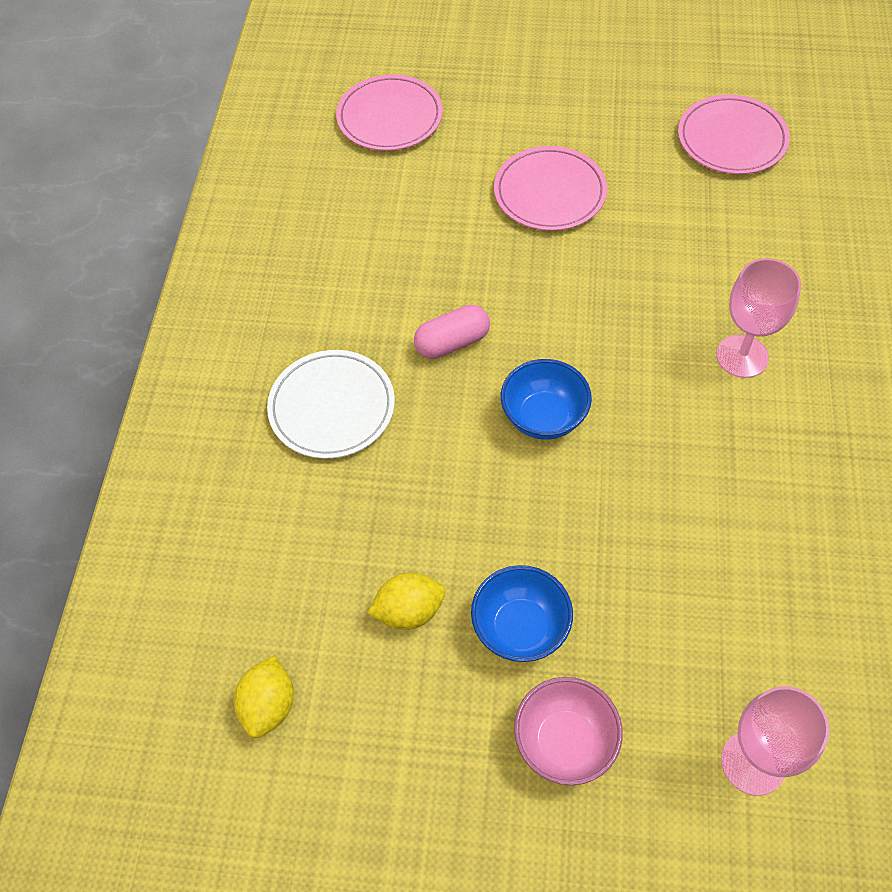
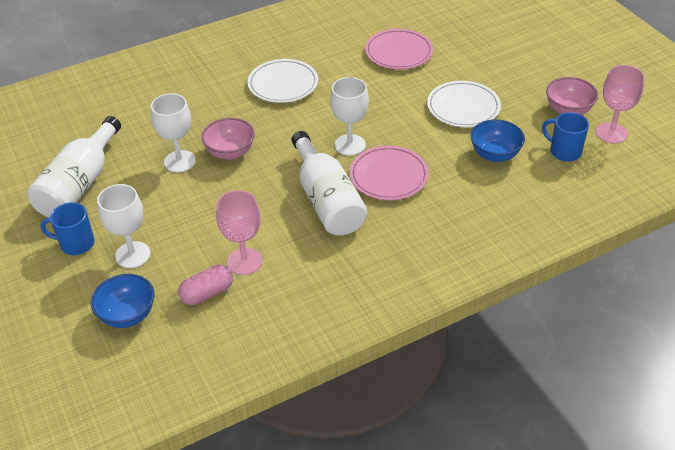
blue mug: none = 0 -> [40,202,95,255] [542,112,589,162] = 2
pink bowl: [514,677,623,785] = 1 -> [201,118,255,160] [546,77,598,115] = 2
pink plate: [336,74,443,151] [494,146,607,231] [678,95,790,174] = 3 -> [349,146,429,200] [365,29,433,69] = 2
white bottle: none = 0 -> [27,116,121,217] [291,131,367,236] = 2
white goblet: none = 0 -> [97,184,151,268] [151,93,196,172] [330,77,369,156] = 3
white plate: [267,350,395,459] = 1 -> [248,59,318,103] [427,81,501,127] = 2
yellow lemon: [234,655,294,738] [367,572,445,630] = 2 -> none = 0

